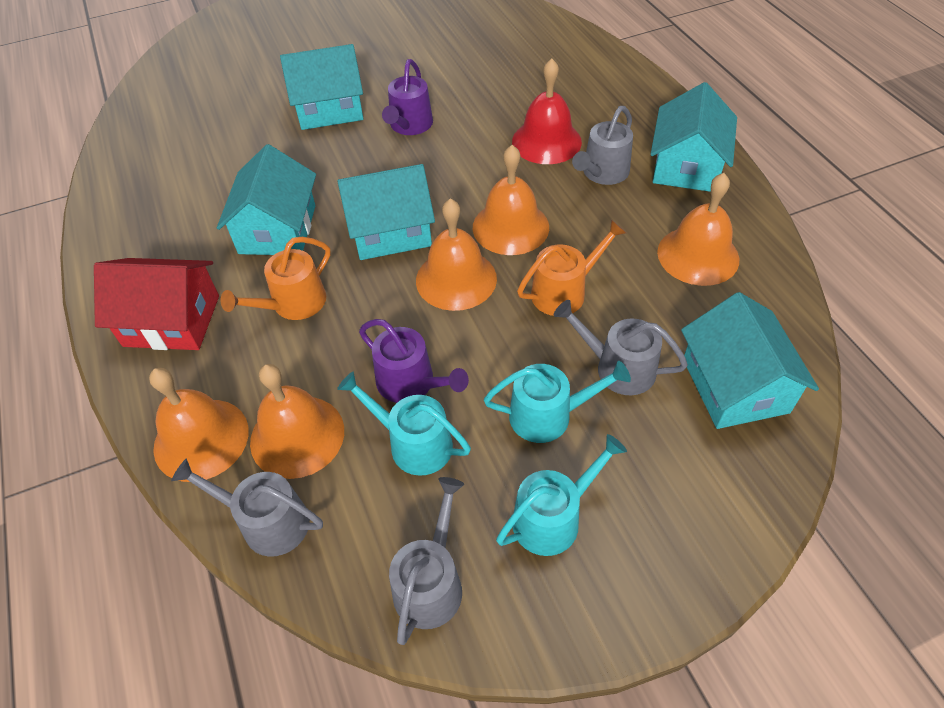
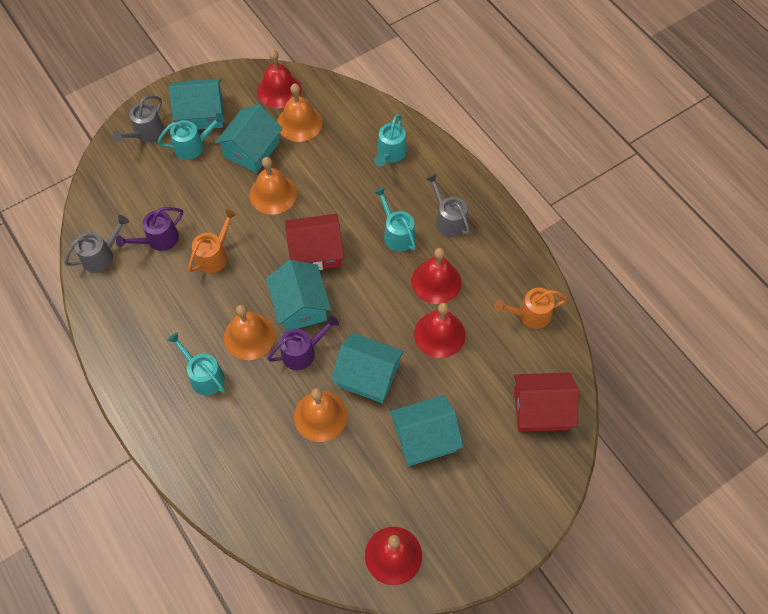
grey watering can: [171,458,323,557] [389,477,464,645] [554,300,688,395] [572,106,633,185] = 4 -> [64,215,129,273] [113,95,164,142] [426,174,470,237] = 3
orange bell: [149,368,249,482] [250,364,344,479] [416,198,497,311] [473,145,549,255] [657,173,739,286] = 5 -> [224,305,275,360] [249,157,297,215] [277,83,323,142] [294,388,348,442] = 4
red bell: [512,59,582,164] = 1 -> [257,50,302,108] [365,527,422,585] [411,248,461,304] [414,303,465,358] = 4
red house: [94,258,219,350] = 1 -> [285,214,344,270] [514,373,579,432] = 2
turquoise watering can: [337,372,471,476] [484,361,631,443] [496,434,627,556] = 3 -> [157,113,225,160] [167,332,225,395] [374,115,407,167] [374,187,416,252] = 4

